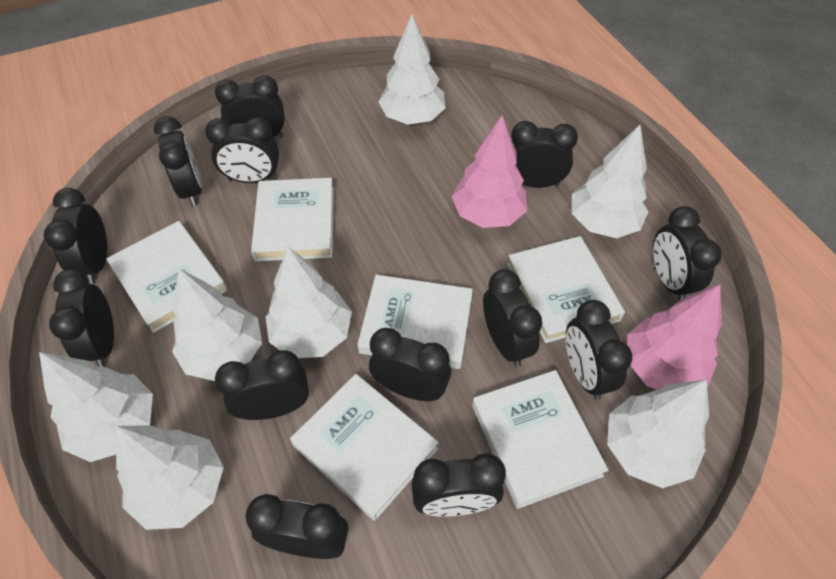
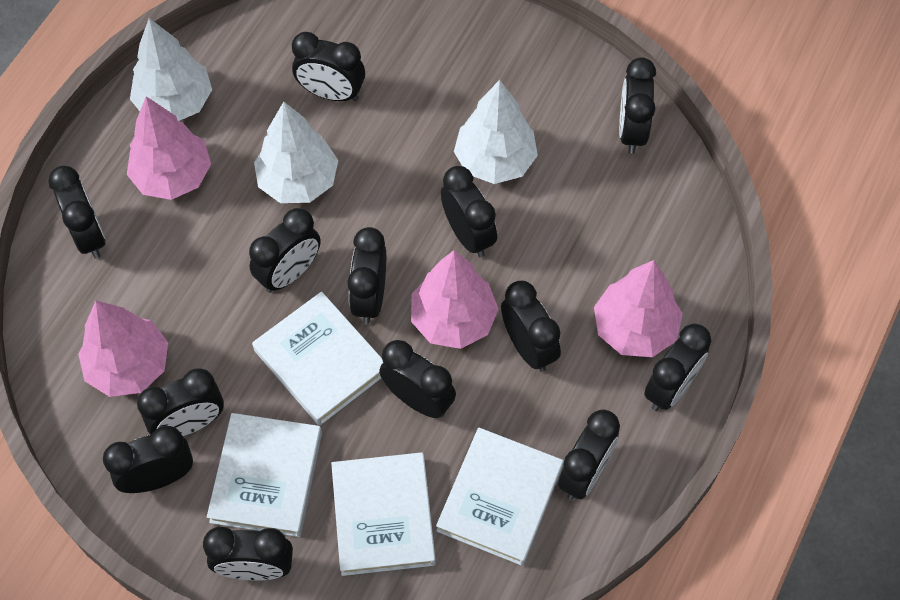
pink tree: [452,115,527,228] [627,284,722,390] = 2 -> [78,301,168,397] [127,96,211,200] [411,250,499,349] [594,260,683,357] = 4
white book: [106,221,227,333] [251,178,334,261] [290,374,439,521] [358,275,473,369] [472,370,609,509] [507,236,625,343] = 6 -> [207,413,322,537] [252,291,383,426] [331,452,436,576] [436,427,564,566] = 4
white tree: [39,352,153,462] [116,425,224,530] [172,268,262,381] [266,247,352,358] [378,15,446,125] [572,125,648,238] [607,379,709,488] = 7 -> [130,18,212,121] [254,102,338,203] [454,80,538,184] = 3

